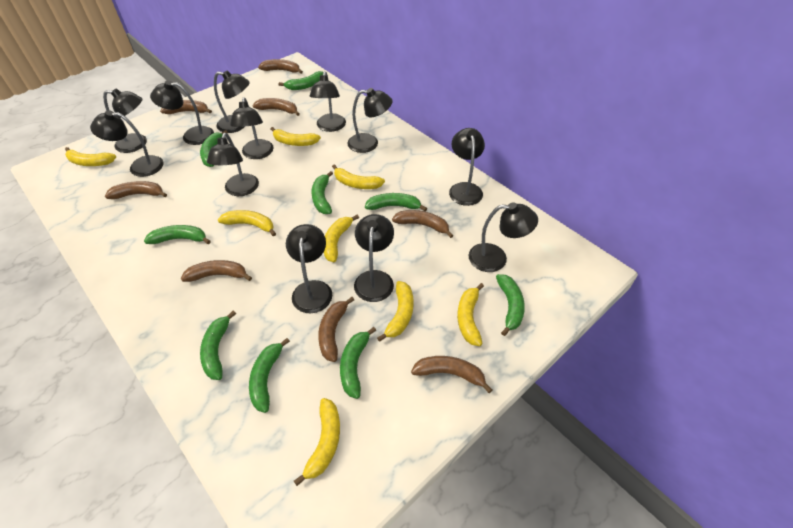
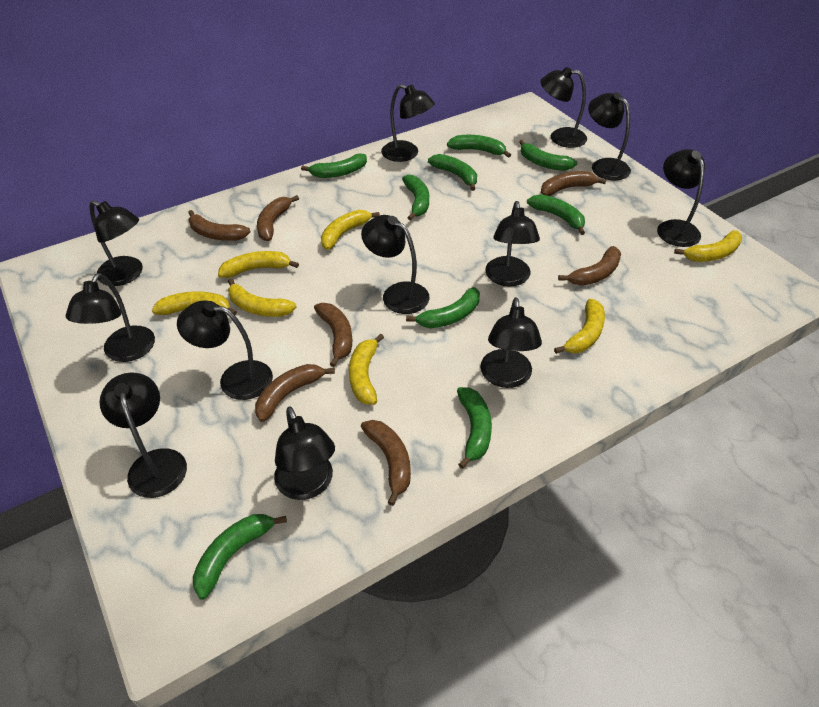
brown banana: [105,181,167,199] [160,100,212,114] [181,260,252,282] [253,98,300,116] [258,59,303,74] [318,297,354,362] [392,210,453,238] [411,356,492,393] = 8 -> [188,210,251,241] [255,364,335,422] [257,195,299,241] [314,303,352,367] [361,420,411,506] [541,171,606,196] [558,246,621,286] = 7
yellow banana: [65,147,116,166] [218,210,276,237] [270,127,321,146] [294,398,340,486] [324,215,359,262] [332,164,385,189] [377,281,414,342] [457,283,484,346] = 8 -> [152,291,237,315] [218,251,299,278] [228,278,296,317] [321,210,380,250] [349,334,384,405] [554,299,605,354] [674,230,742,262] = 7

